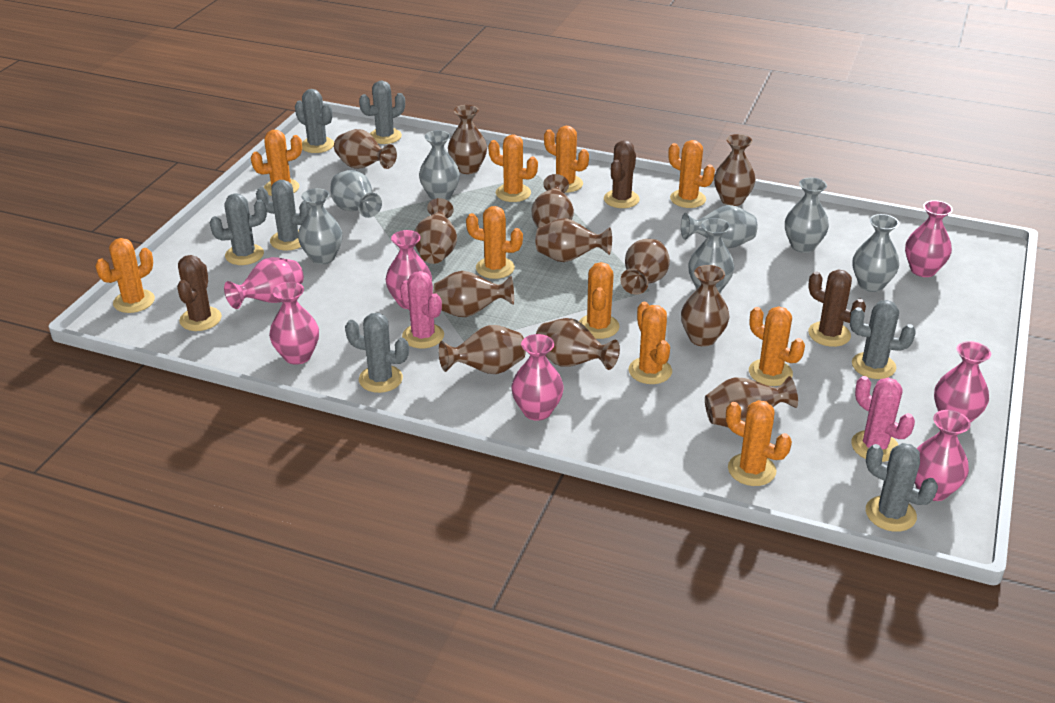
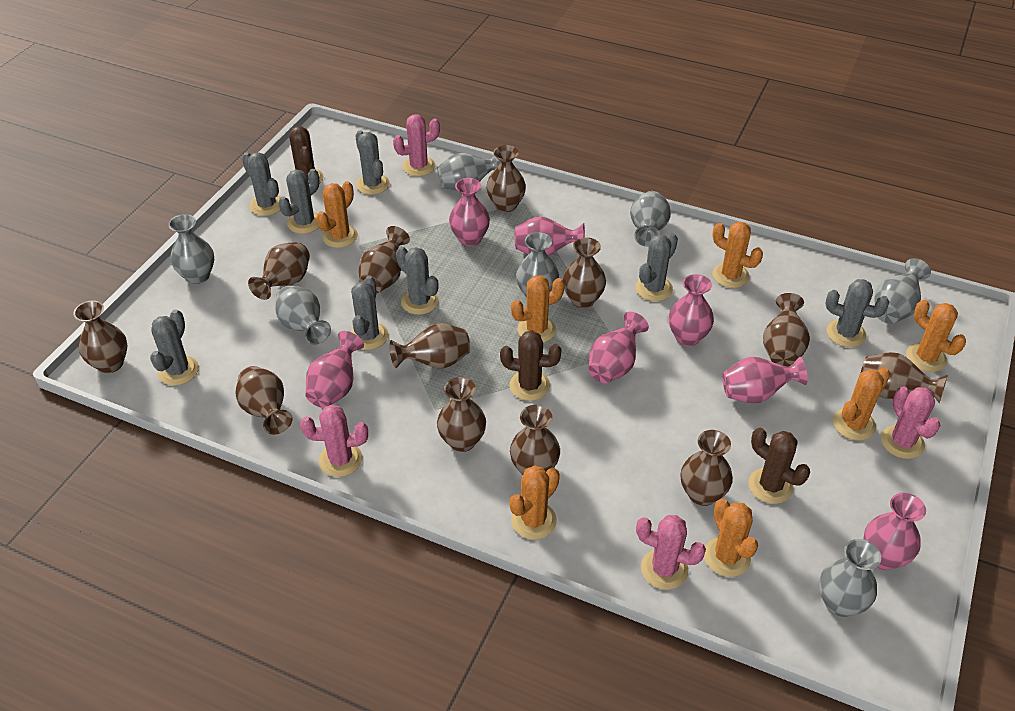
grey cactus: [210,193,267,265] [256,180,310,251] [295,89,334,153] [345,313,409,393] [359,81,405,144] [850,300,916,379] [866,443,938,532] = 7 -> [150,309,199,386] [242,152,281,216] [278,169,320,234] [351,276,388,350] [355,131,390,195] [396,246,439,315] [635,233,678,301] [825,279,889,347] = 8
orange cactus: [96,238,155,313] [251,130,302,196] [466,206,523,279] [488,135,538,202] [544,126,589,193] [579,262,620,339] [629,302,672,384] [669,140,715,208] [726,400,792,486] [749,306,805,386] = 10 -> [316,181,358,248] [509,466,560,540] [511,275,565,343] [704,499,758,577] [712,222,763,288] [833,367,890,441] [906,300,966,372] = 7
pink cactus: [400,271,444,348] [851,376,915,462] = 2 -> [300,405,368,477] [393,115,440,176] [636,515,706,590] [881,386,940,459] = 4

